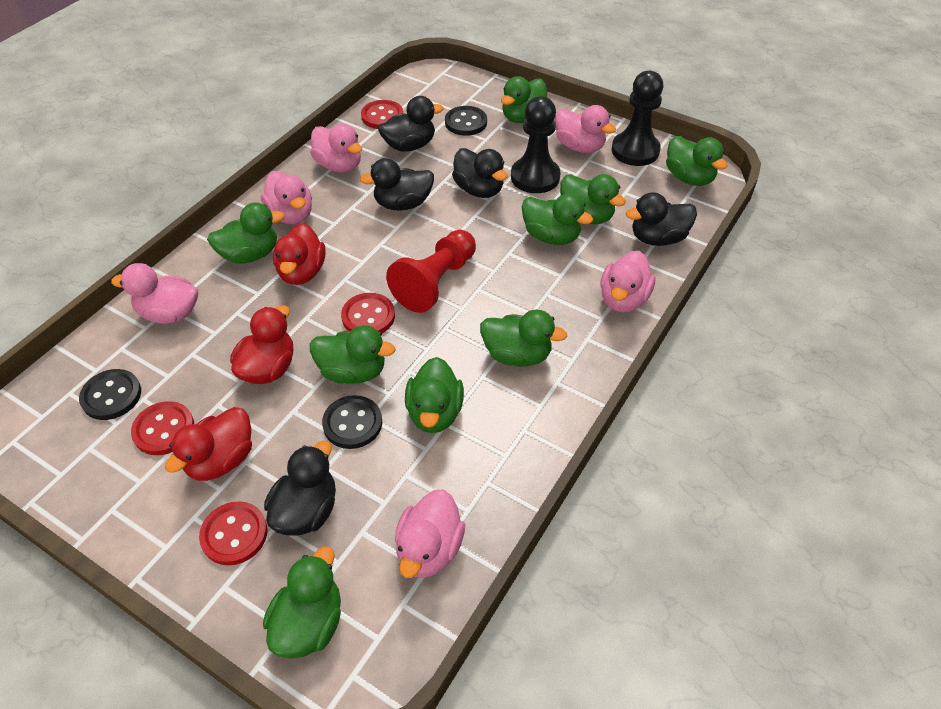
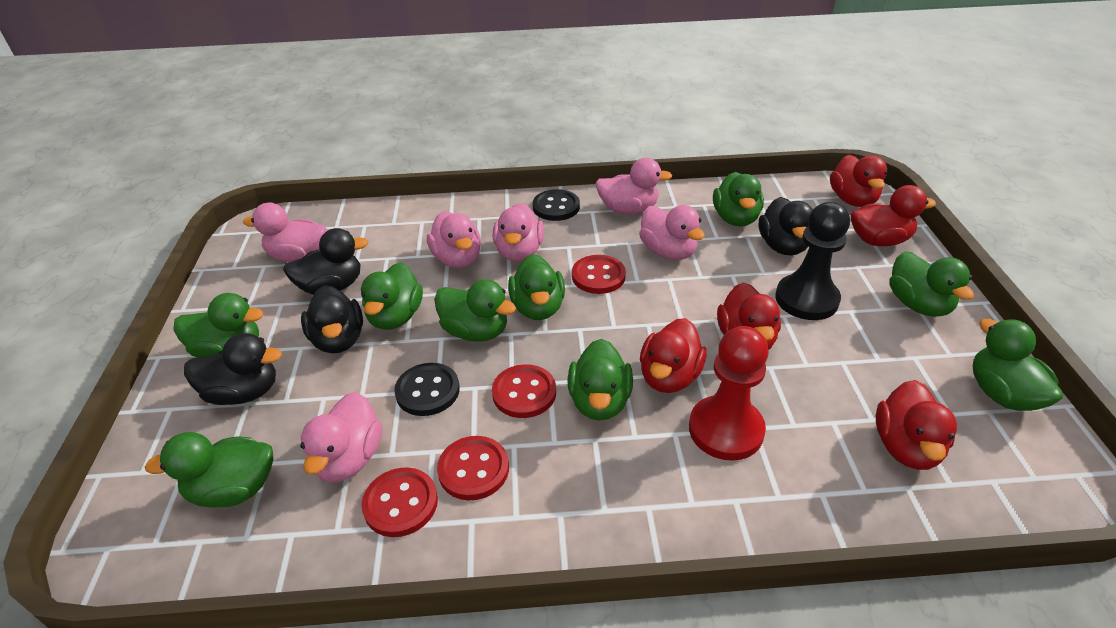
black button: [79,369,141,420] [322,395,382,449] [445,106,487,136] = 3 -> [394,363,460,416] [532,189,580,221] = 2
black duck: [264,441,336,536] [360,158,434,210] [378,96,444,151] [452,148,508,198] [626,192,697,246] = 5 -> [184,333,282,405] [283,228,368,295] [301,285,363,354] [759,197,813,256] = 4
black pawn: [511,96,560,193] [612,71,663,166] = 2 -> [775,202,850,320] = 1
red duck: [165,407,252,481] [230,305,293,384] [273,223,326,285] = 3 -> [640,318,707,393] [717,282,781,350] [830,155,887,207] [851,185,936,246] [876,380,957,470] = 5

